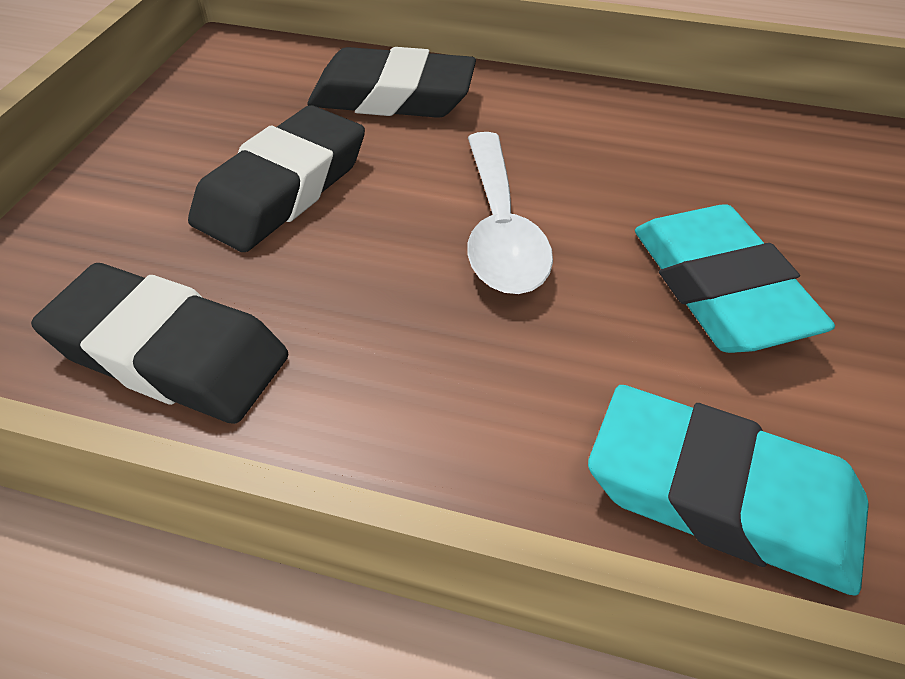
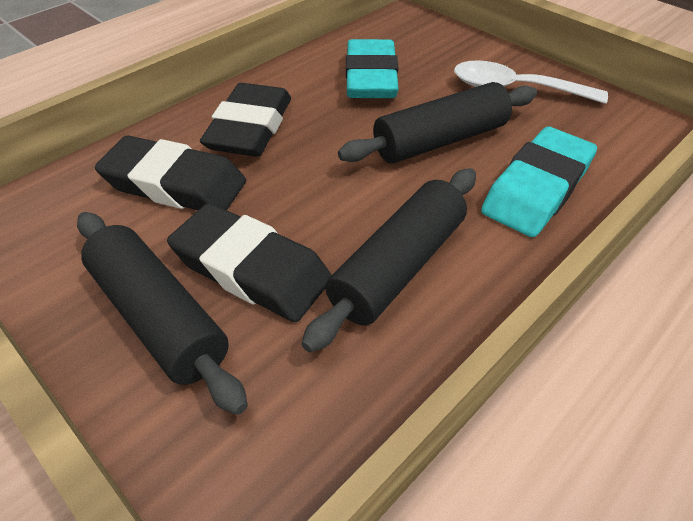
black rolling pin: none = 0 -> [77,212,248,415] [301,168,476,353] [338,82,537,163] = 3

